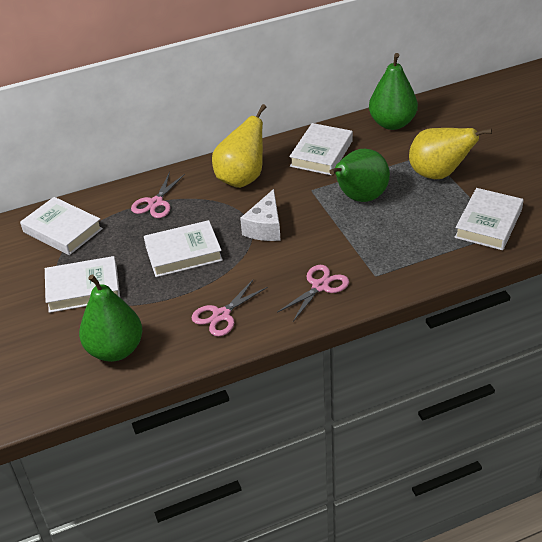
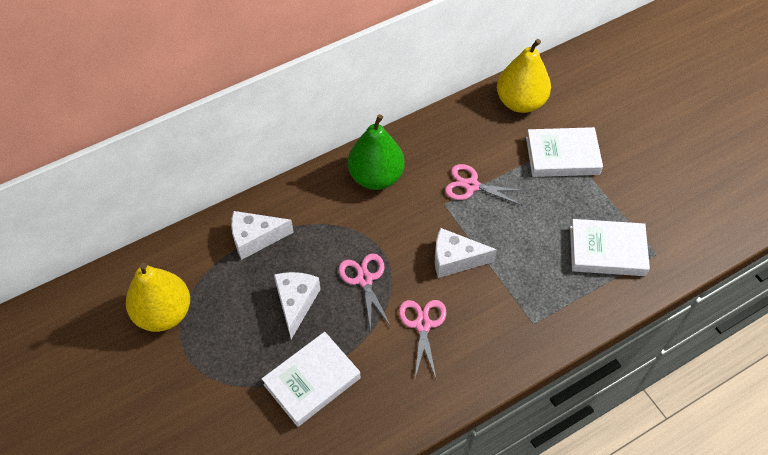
green pear: [79,274,142,362] [329,149,390,202] [369,53,418,130] = 3 -> [348,114,405,190] = 1
white book: [20,197,103,255] [45,256,120,313] [144,220,223,277] [289,123,353,175] [454,188,524,250] = 5 -> [262,332,360,427] [526,127,603,177] [570,219,650,276] = 3
white cheese: [240,189,281,241] = 1 -> [231,211,294,260] [274,272,321,339] [435,228,497,278] = 3

